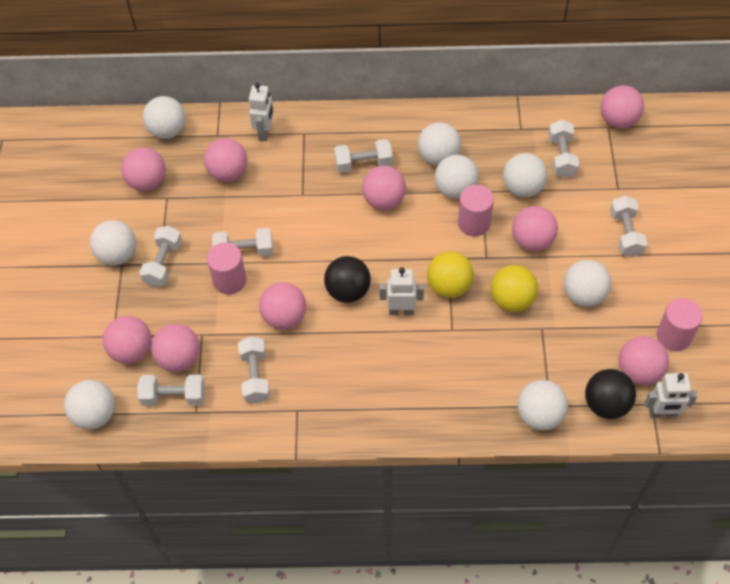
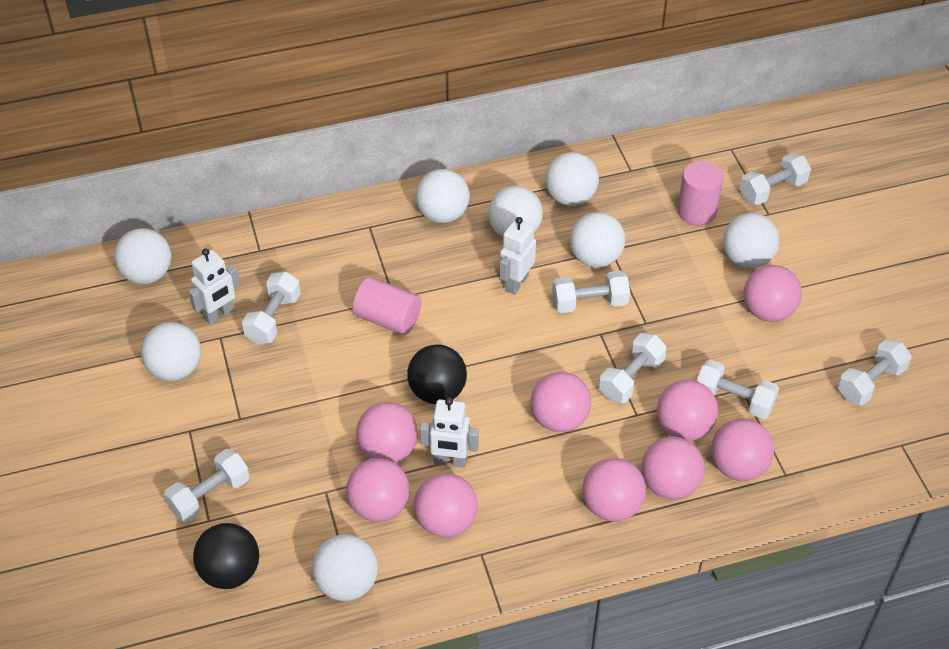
pink cylinder: [207,242,246,295] [458,185,494,236] [657,298,703,351] = 3 -> [353,277,421,335] [677,161,723,225] = 2
yellow ball: [427,251,474,298] [491,265,538,312] = 2 -> none = 0

